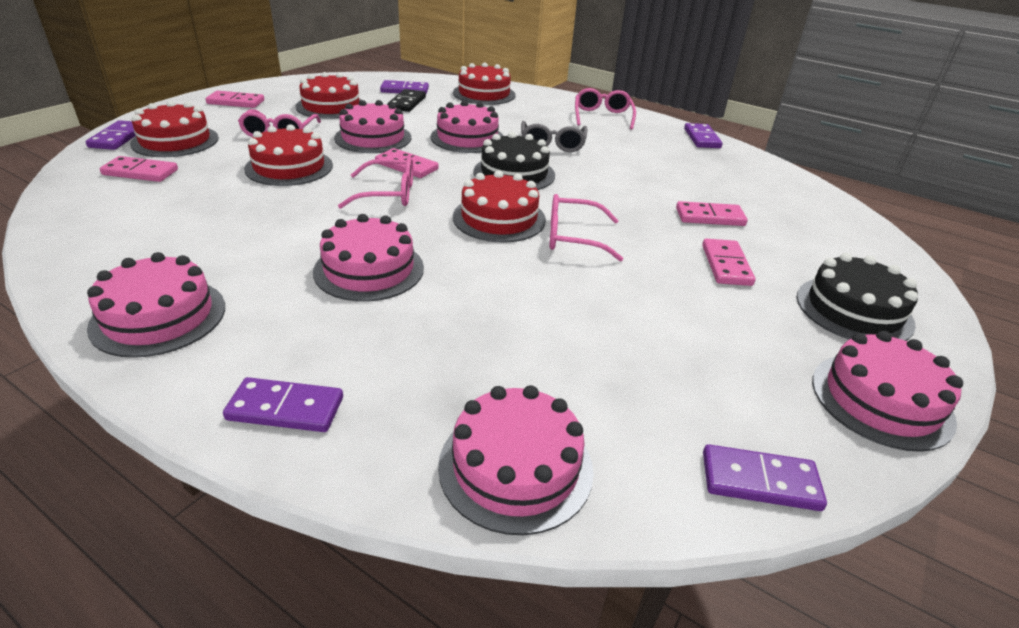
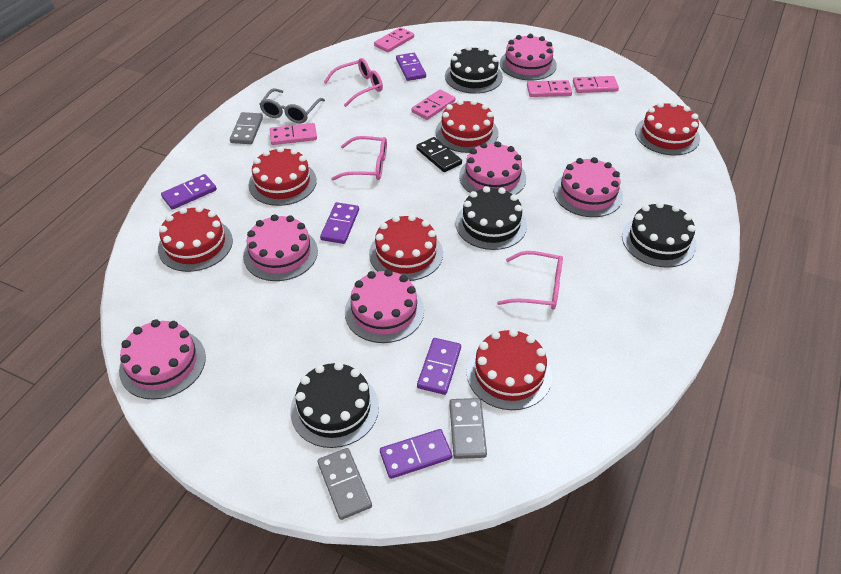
black cake: [473,132,555,190] [797,253,918,341] = 2 -> [290,362,379,448] [445,46,503,94] [456,186,527,250] [622,202,697,268] = 4
grey domino: none = 0 -> [230,112,263,144] [318,448,372,520] [449,398,487,459] = 3
pink glasses: [238,109,321,137] [338,156,413,209] [550,194,623,261] [575,88,636,129] = 4 -> [324,58,383,107] [331,136,387,181] [497,251,563,310] = 3
red cake: [130,101,219,157] [244,124,333,186] [295,72,362,119] [453,63,516,105] [453,171,546,242] = 5 -> [158,206,233,272] [248,146,317,206] [369,214,443,281] [435,99,499,153] [467,329,552,410] [635,102,700,155] = 6

